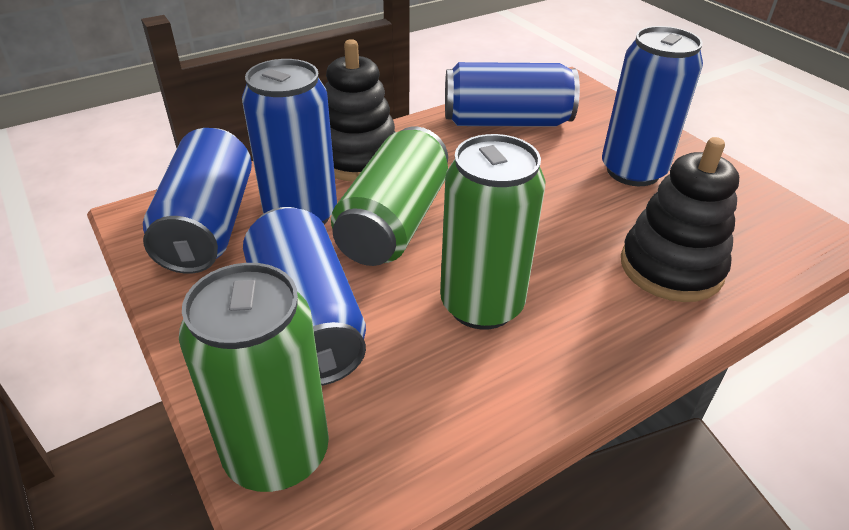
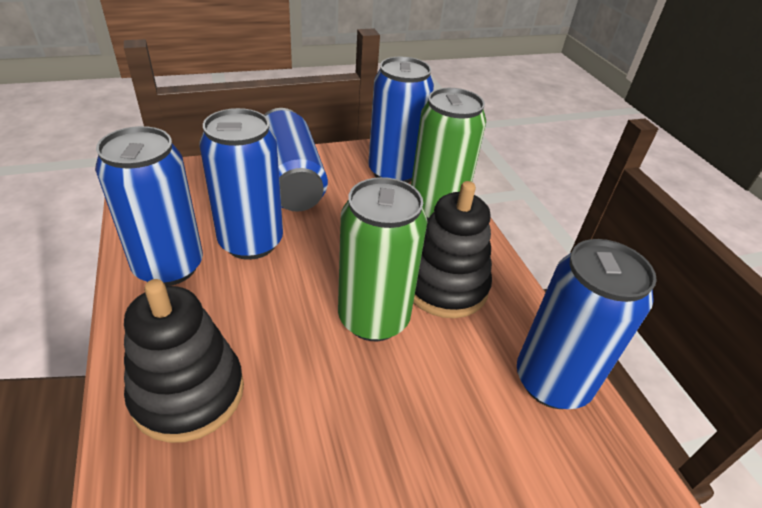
green can: [179,263,329,492] [331,126,448,266] [440,134,546,330] = 3 -> [338,177,427,341] [411,88,486,221] = 2

